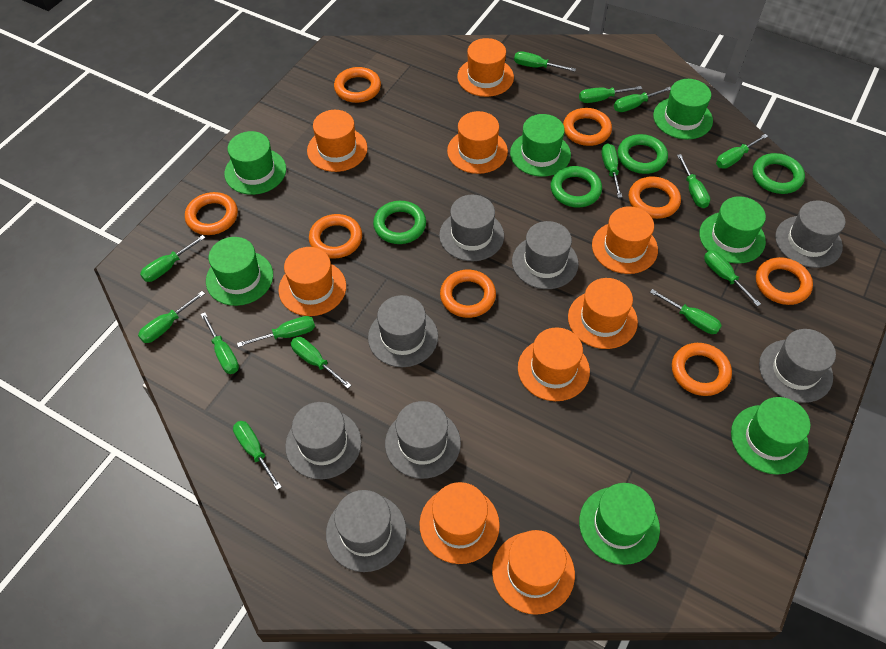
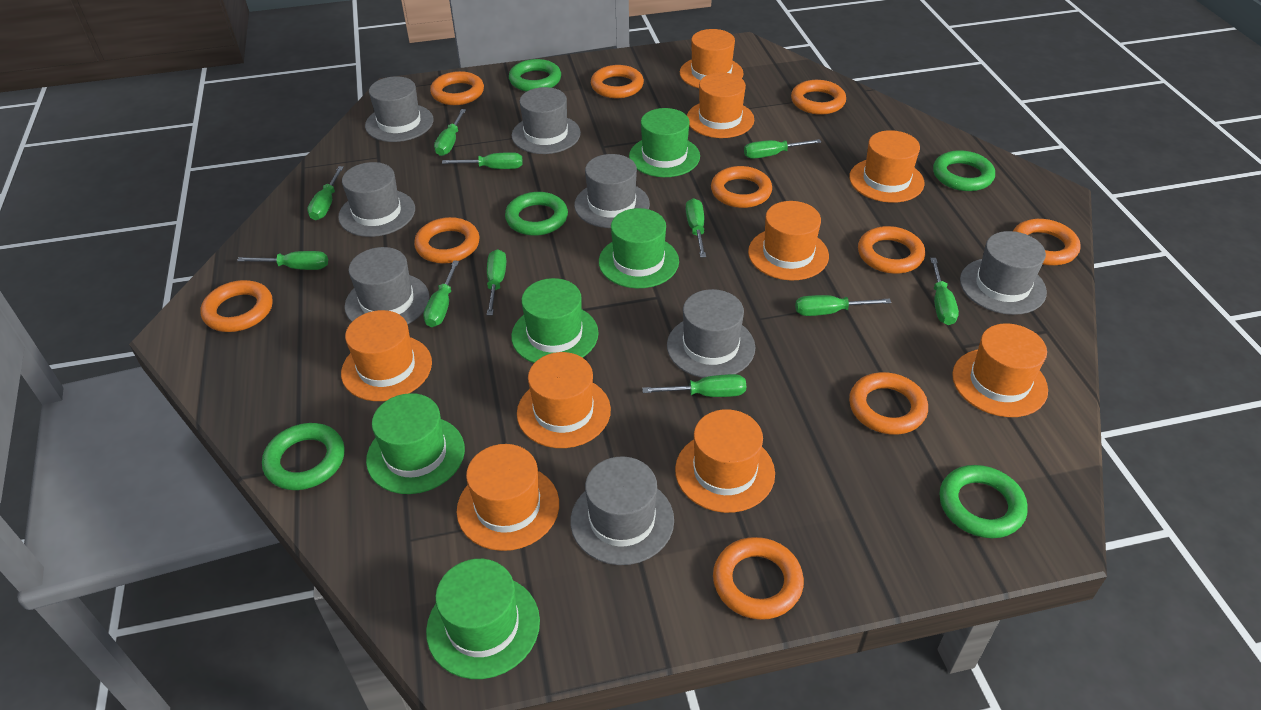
green hat: [206,237,273,306] [224,131,286,195] [510,114,571,177] [579,483,660,565] [653,79,713,140] [699,196,766,264] [731,397,810,475] = 7 -> [366,393,465,494] [426,559,540,679] [511,278,599,363] [599,208,679,288] [629,108,700,177] = 5
green ring: [373,201,426,244] [551,166,602,207] [618,134,668,174] [753,153,805,194] = 4 -> [262,423,345,490] [505,192,568,236] [509,59,561,92] [933,150,995,191] [939,465,1028,538] = 5
green screwdriver: [138,291,205,343] [140,235,205,282] [201,312,239,374] [233,421,282,490] [237,316,315,347] [291,337,352,388] [514,51,576,72] [579,86,642,103] [602,143,622,198] [614,87,671,112] [650,289,722,334] [677,154,710,208] [704,250,761,307] [716,134,768,169] = 14 -> [237,251,328,270] [307,166,344,220] [423,260,459,327] [434,109,466,156] [442,152,523,169] [487,249,507,316] [642,374,746,397] [686,198,706,258] [744,139,821,159] [795,295,891,316] [930,258,959,325] = 11
orange ring: [185,192,238,235] [309,214,362,258] [334,67,381,103] [440,270,496,318] [563,108,612,146] [629,177,681,219] [672,343,732,396] [756,257,813,305] = 8 -> [200,280,273,332] [414,217,480,264] [430,71,484,105] [591,65,644,98] [711,166,772,208] [713,537,804,620] [791,80,846,115] [849,372,928,435] [858,226,925,274] [1013,219,1081,266] = 10

